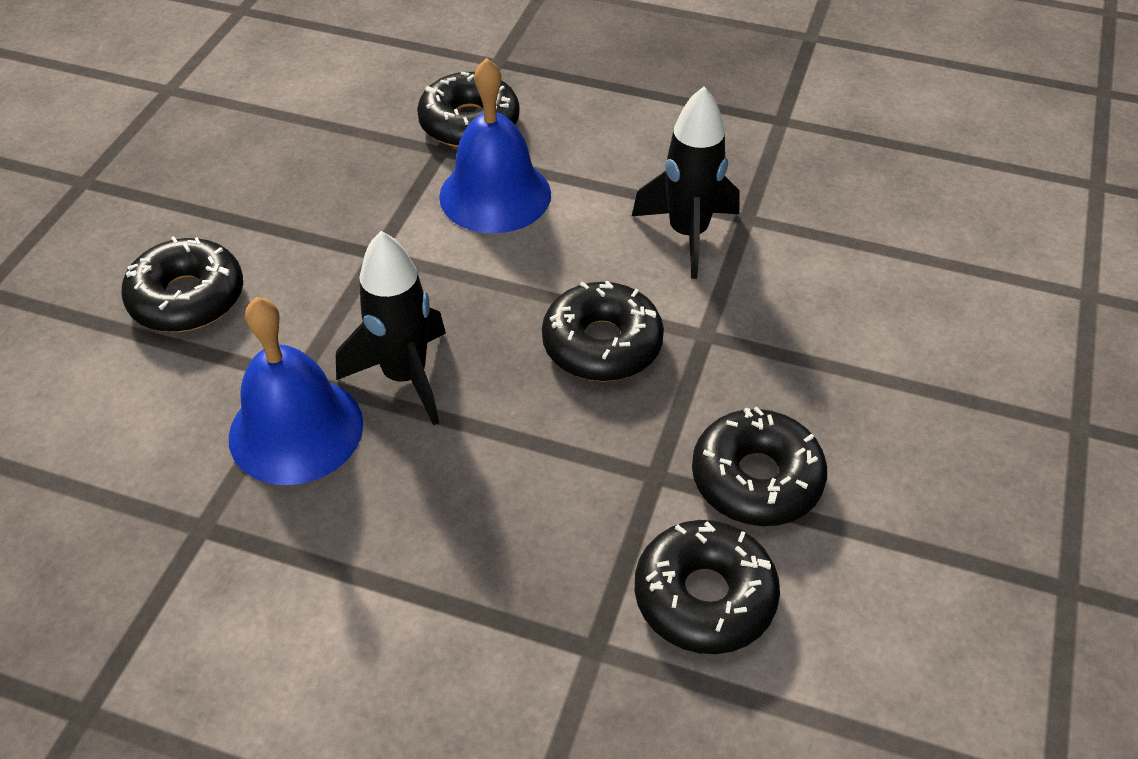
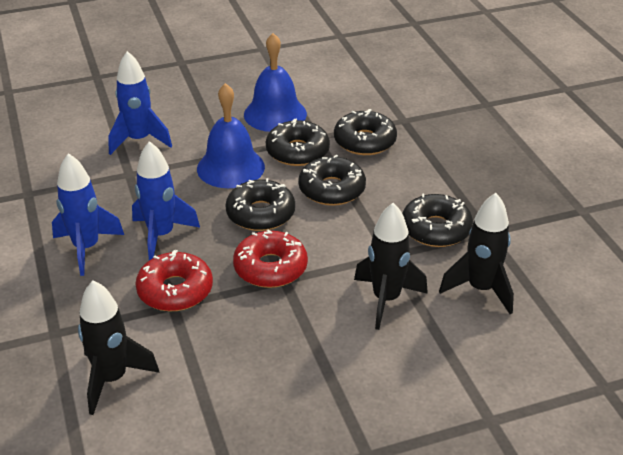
black rocket: [336,231,446,425] [632,87,740,279] = 2 -> [78,280,160,415] [354,203,428,330] [439,193,514,314] = 3
blue rocket: none = 0 -> [52,153,124,276] [108,51,172,155] [132,141,200,260] = 3
red donut: none = 0 -> [136,250,213,311] [233,230,308,288] = 2

